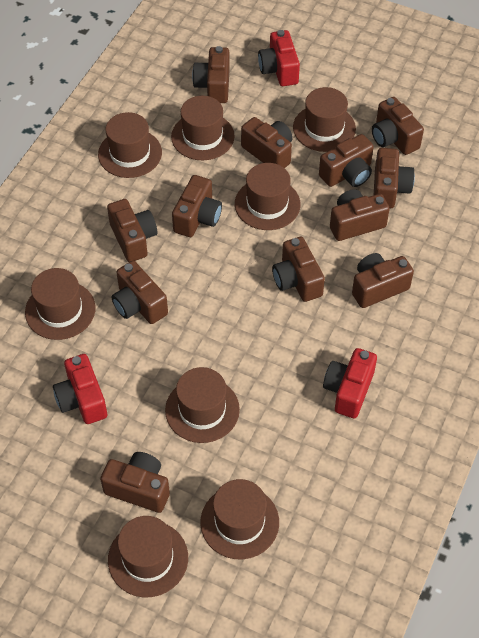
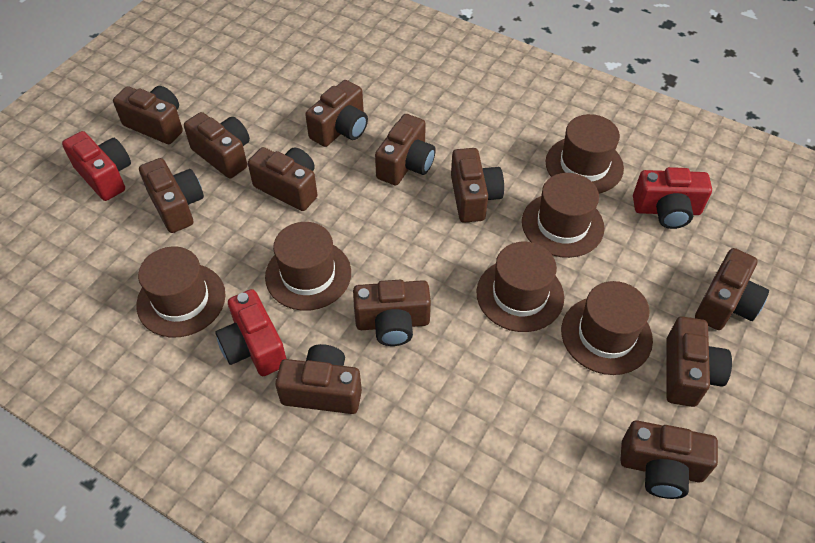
brown hat: [25,268,95,340] [98,112,162,178] [108,516,188,597] [165,367,240,443] [171,96,235,160] [200,479,279,559] [235,163,300,230] [293,87,356,152] = 8 -> [136,246,226,337] [265,222,351,311] [476,242,564,332] [522,173,605,258] [545,114,624,193] [561,281,653,375] = 6

